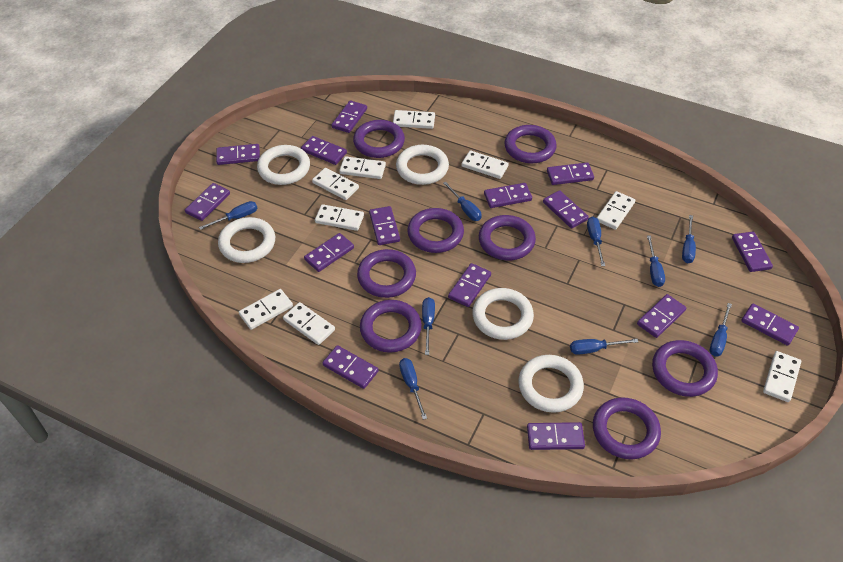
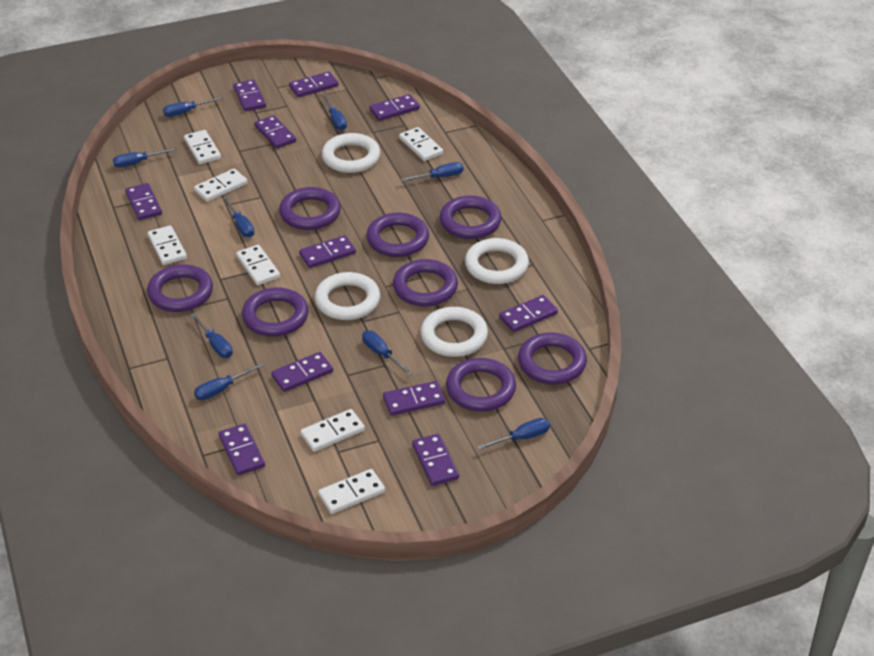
purple domino: [185,183,230,221] [216,144,260,165] [301,136,347,165] [304,233,354,272] [322,345,379,389] [332,100,367,133] [369,206,400,245] [448,263,491,307] [484,183,532,208] [527,422,585,450] [543,190,589,229] [547,162,594,185] [637,294,686,338] [732,232,773,272] [741,303,799,346] = 15 -> [125,183,162,220] [219,424,265,475] [233,80,266,111] [254,115,296,149] [271,352,333,392] [289,72,338,97] [299,235,356,268] [369,94,420,121] [383,381,445,416] [412,434,459,486] [499,295,558,332] = 11
white domino: [239,289,293,330] [283,302,335,345] [312,168,359,200] [315,204,364,231] [339,156,386,179] [393,110,435,129] [461,150,509,179] [597,191,635,230] [763,351,801,402] = 9 -> [147,225,187,265] [184,130,221,164] [194,169,248,202] [236,245,280,285] [300,409,365,452] [318,469,385,514] [399,127,443,161] = 7
white ring: [218,217,275,263] [257,145,310,185] [396,145,449,185] [472,288,534,340] [518,355,584,413] = 5 -> [314,272,380,320] [322,133,380,173] [421,307,488,357] [465,238,529,284] = 4

